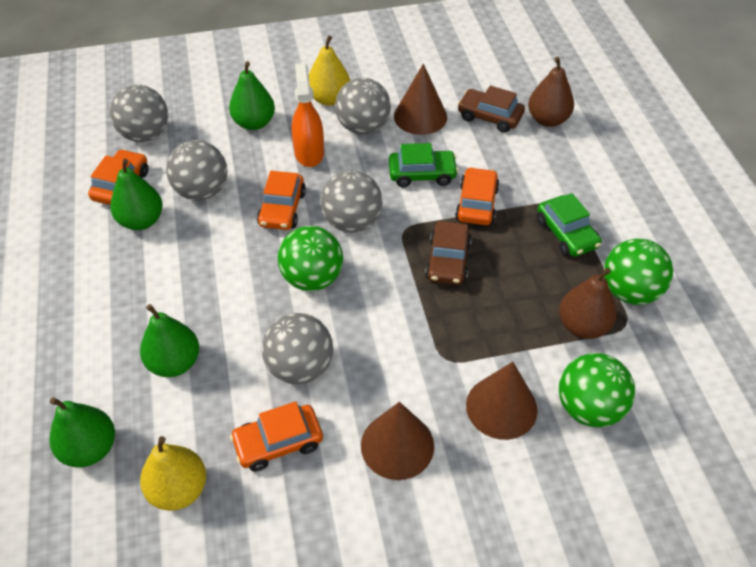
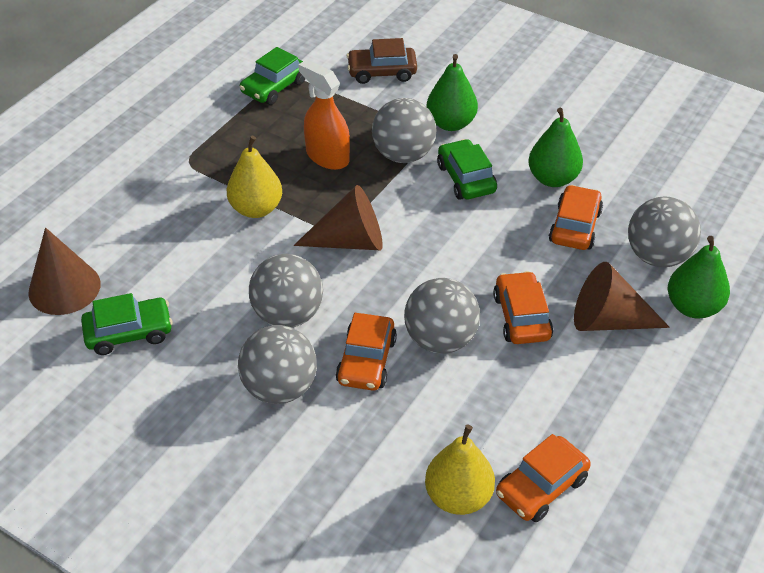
brown car: [425,221,472,285] [457,86,525,133] = 2 -> [347,38,417,84] = 1
brown pear: [528,57,574,127] [559,268,617,339] = 2 -> none = 0
green ball: [277,226,343,291] [559,353,635,428] [604,238,673,305] = 3 -> none = 0
green car: [389,143,458,187] [537,193,602,257] = 2 -> [81,293,173,355] [240,47,306,105] [437,139,497,200] = 3
green pear: [49,397,115,468] [110,159,163,230] [140,304,199,377] [229,61,275,130] = 4 -> [427,54,478,131] [528,108,583,187] [668,236,730,319] = 3

